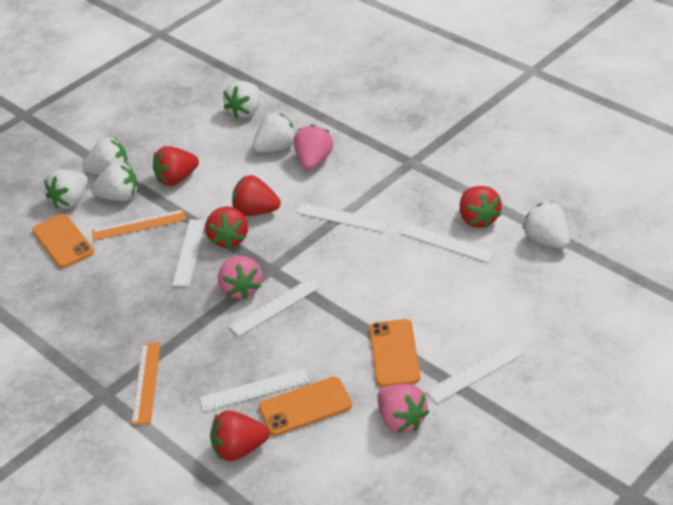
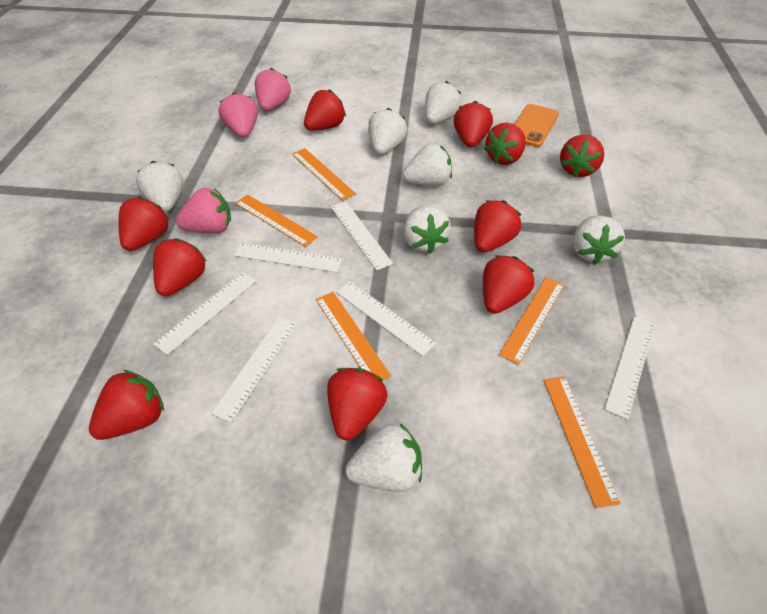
orange phone: [32,214,94,268] [259,377,352,436] [369,319,421,387] = 3 -> [514,104,559,147] = 1
orange ruler: [92,209,186,241] [132,342,160,425] = 2 -> [235,194,318,247] [292,148,356,201] [316,292,391,380] [499,277,564,365] [543,376,620,508] = 5
red strawberry: [153,146,199,186] [205,206,248,249] [210,410,269,462] [232,175,281,216] [460,186,502,228] = 5 -> [89,370,164,440] [118,197,170,251] [153,238,206,296] [304,90,346,131] [327,368,387,440] [454,101,493,147] [474,200,521,252] [483,255,534,314] [484,123,526,165] [560,134,605,177] = 10
white strawberry: [44,169,88,209] [82,137,128,175] [91,162,138,201] [223,81,260,119] [253,112,296,153] [523,202,570,249] = 6 -> [136,161,183,212] [345,423,422,492] [368,108,407,155] [403,143,452,186] [404,206,451,254] [425,81,462,124] [573,215,625,265] = 7

